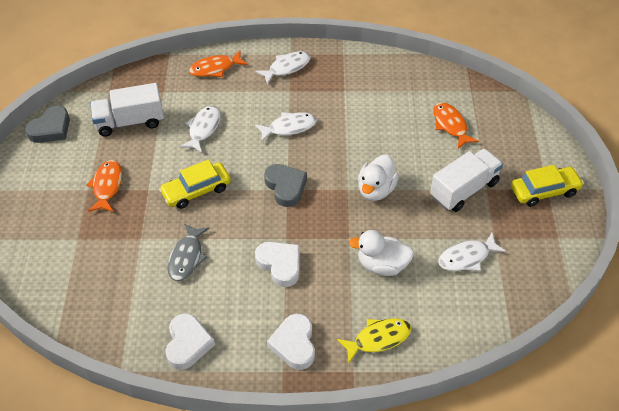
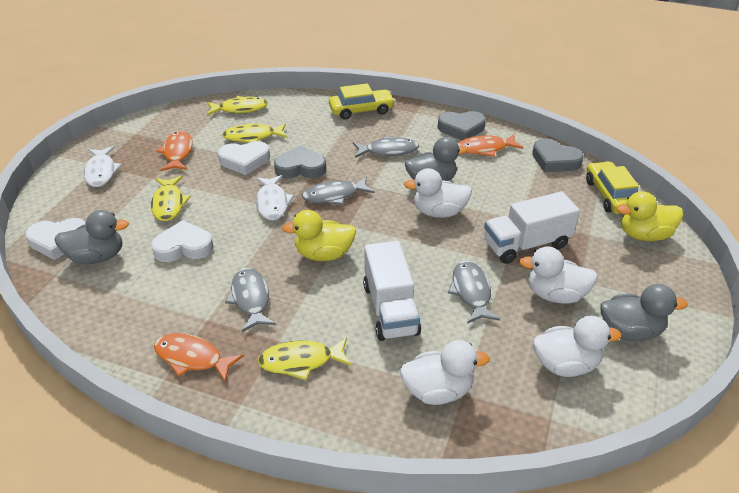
grey duck: none = 0 -> [55,210,129,264] [405,137,468,181] [600,284,688,341] = 3
grey fish: [168,223,209,281] = 1 -> [225,268,276,332] [302,177,375,205] [353,136,419,158] [448,261,500,324] = 4
grey heart: [25,106,70,143] [264,164,307,207] = 2 -> [274,145,326,179] [438,111,486,140] [532,138,584,172] = 3
white duck: [349,230,414,276] [358,154,399,201] = 2 -> [400,340,490,405] [404,168,472,218] [519,247,598,304] [533,316,621,377] = 4
white fish: [180,106,221,153] [255,51,311,85] [255,112,317,142] [438,233,507,271] = 4 -> [84,146,122,187] [256,175,294,220] = 2
yellow duck: none = 0 -> [282,210,356,261] [617,191,683,241] = 2
yellow fish: [337,318,411,364] = 1 -> [151,176,191,221] [207,96,268,116] [222,123,288,143] [258,338,351,380] = 4

